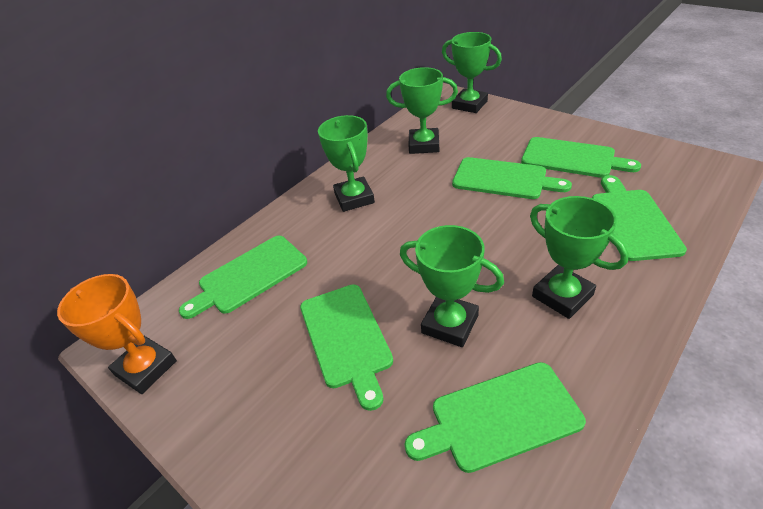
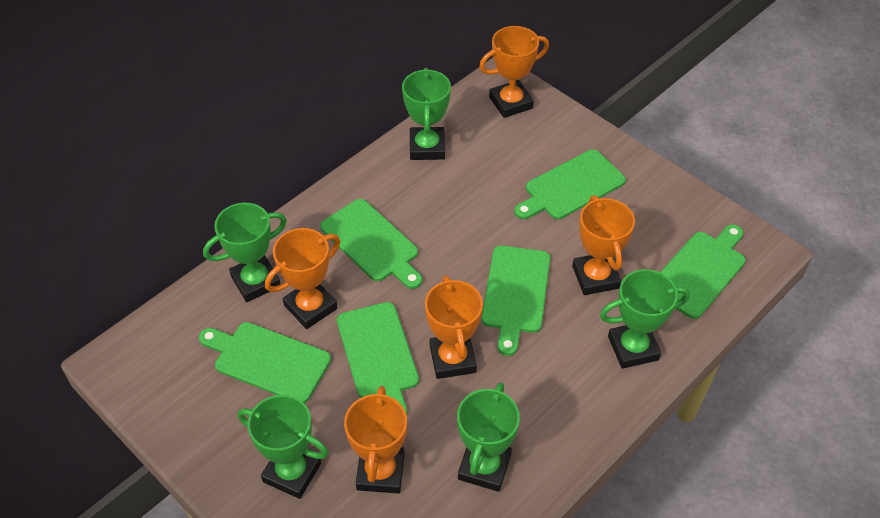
orange trophy: [57,274,177,394] = 1 -> [265,228,340,329] [344,386,407,494] [425,275,483,379] [479,26,549,118] [572,195,635,295] = 5

